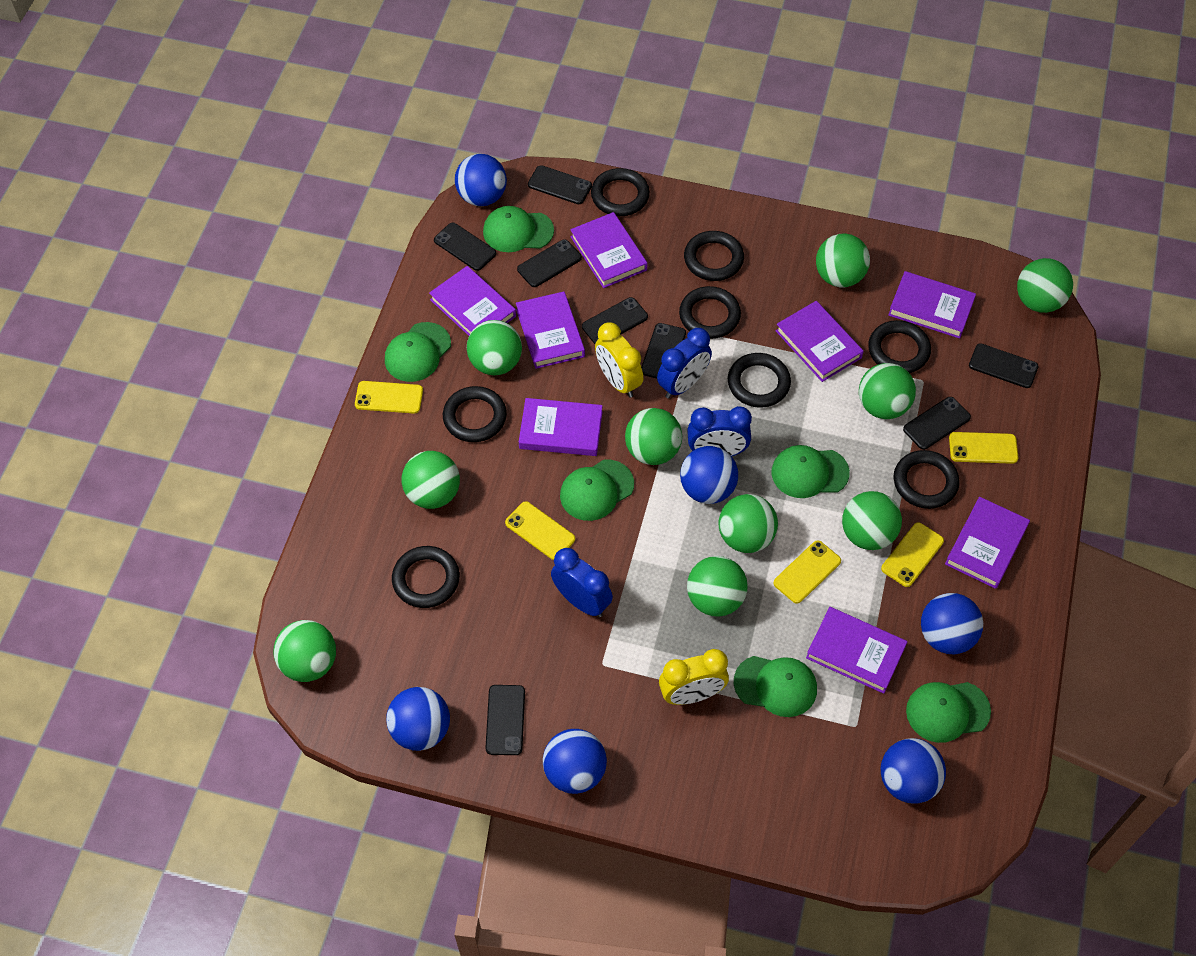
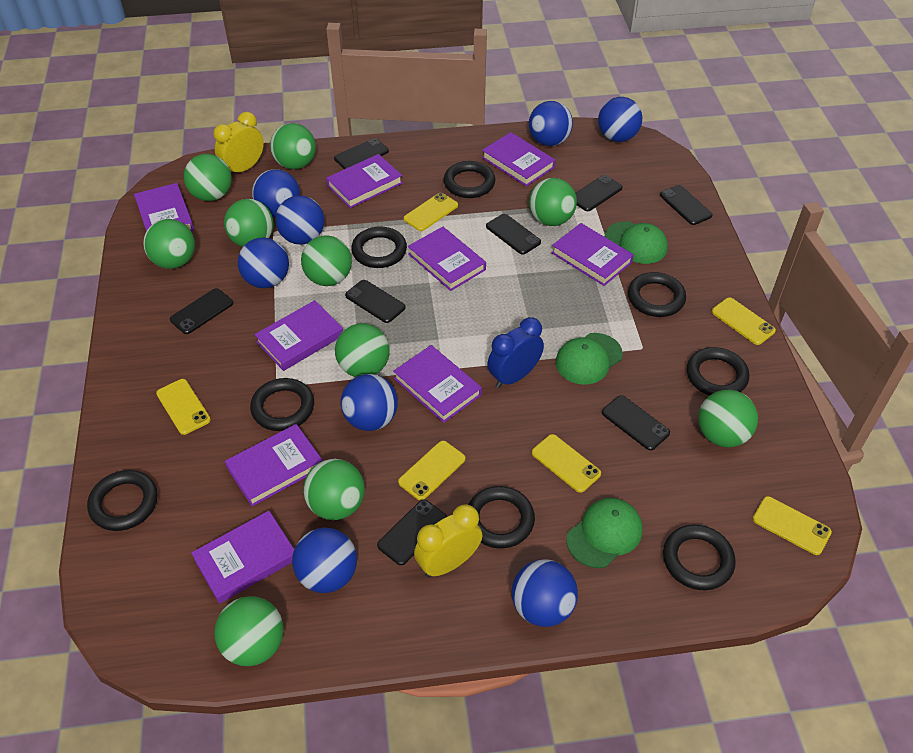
blue ball: [386,687,450,751] [455,154,507,206] [543,729,607,794] [680,446,738,504] [881,738,946,804] [921,593,983,654] = 6 -> [238,238,289,288] [252,169,300,217] [275,195,325,245] [292,528,357,593] [340,374,398,431] [512,560,578,627] [529,101,573,146] [598,97,642,142] = 8
blue clock: [551,548,613,617] [657,328,712,399] [687,406,752,456] = 3 -> [487,317,544,388] = 1
green cap: [385,322,451,382] [483,206,554,252] [560,460,634,521] [734,656,817,717] [772,445,850,498] [906,682,991,743] = 6 -> [555,333,623,385] [566,498,643,568] [605,221,668,264] = 3
purple book: [429,266,516,336] [516,291,585,369] [519,398,603,456] [570,212,648,288] [776,301,864,382] [806,607,907,694] [888,271,976,339] [945,497,1030,589] = 8 -> [134,183,194,231] [191,511,294,604] [225,424,323,506] [254,300,343,371] [326,154,403,208] [393,345,482,423] [408,227,486,291] [482,132,555,186] [551,223,634,286] = 9
yellow phone: [355,381,423,413] [505,501,575,560] [773,540,841,604] [881,522,944,587] [949,432,1018,464] = 5 -> [156,379,211,435] [398,441,465,500] [404,193,458,231] [532,434,601,493] [712,297,776,345] [753,496,832,555] = 6

